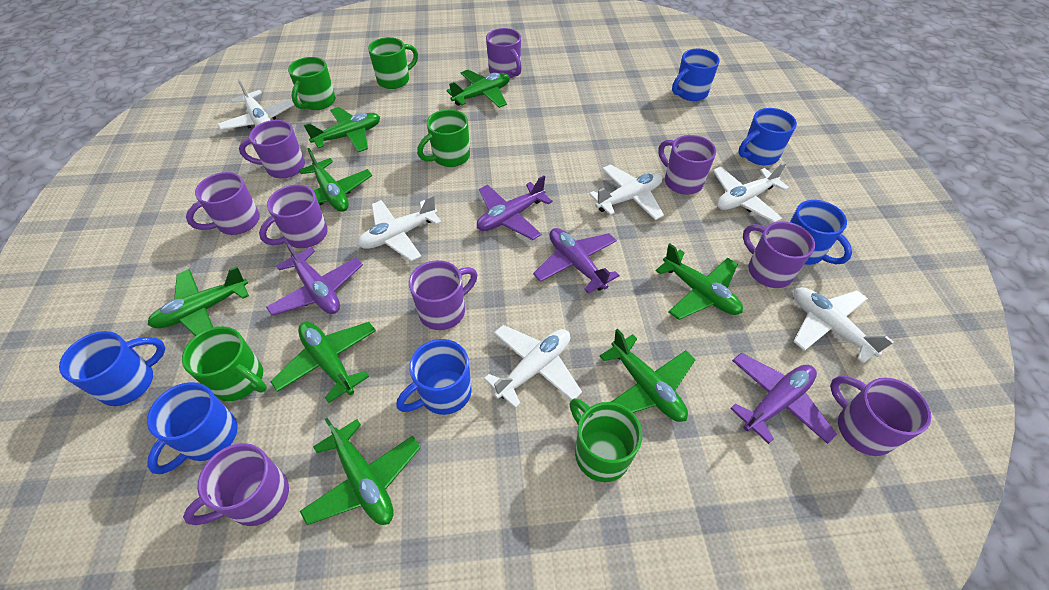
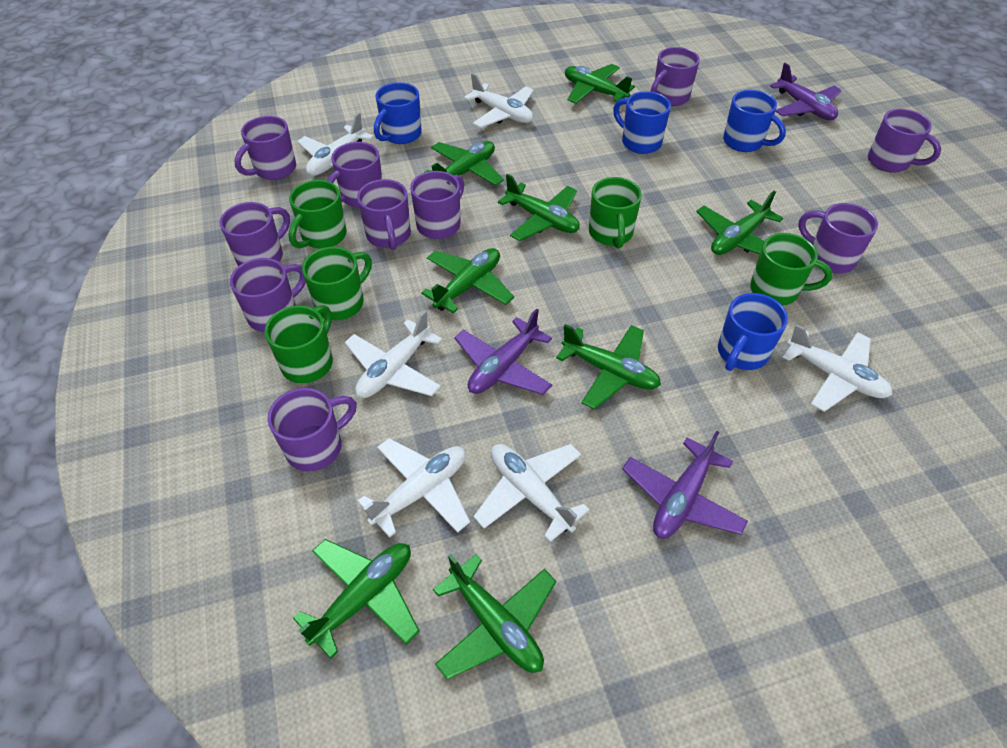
blue mug: [59,331,166,406] [147,382,238,474] [396,339,472,415] [672,49,720,101] [738,108,797,165] [790,200,852,265] = 6 -> [374,82,422,144] [613,91,671,154] [718,293,788,371] [723,90,786,152] = 4
purple mug: [183,443,289,526] [186,172,260,235] [239,120,305,178] [259,185,328,248] [409,260,477,330] [486,28,522,78] [659,135,716,195] [743,221,815,288] [830,376,931,456] = 9 -> [220,202,290,266] [230,258,306,332] [234,116,296,180] [267,388,357,472] [327,142,382,208] [357,179,411,250] [410,171,464,239] [651,47,700,106] [798,203,878,274] [868,109,941,173] = 10
purple plane: [266,240,363,316] [477,176,552,240] [533,228,620,294] [730,353,837,444] = 4 -> [454,308,552,395] [622,431,748,539] [770,63,842,120] = 3

